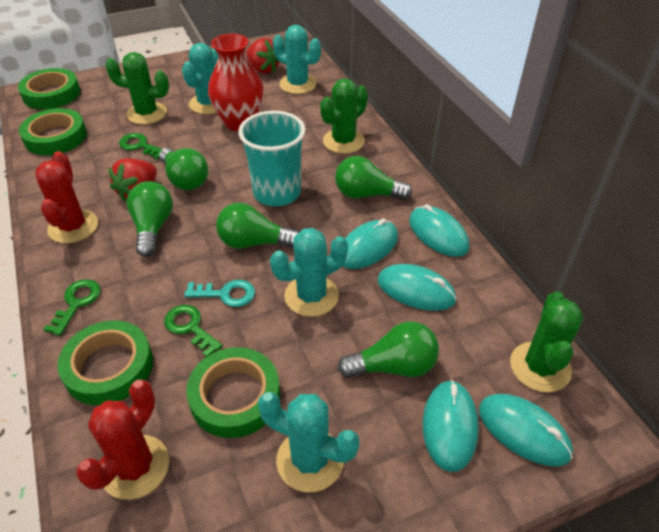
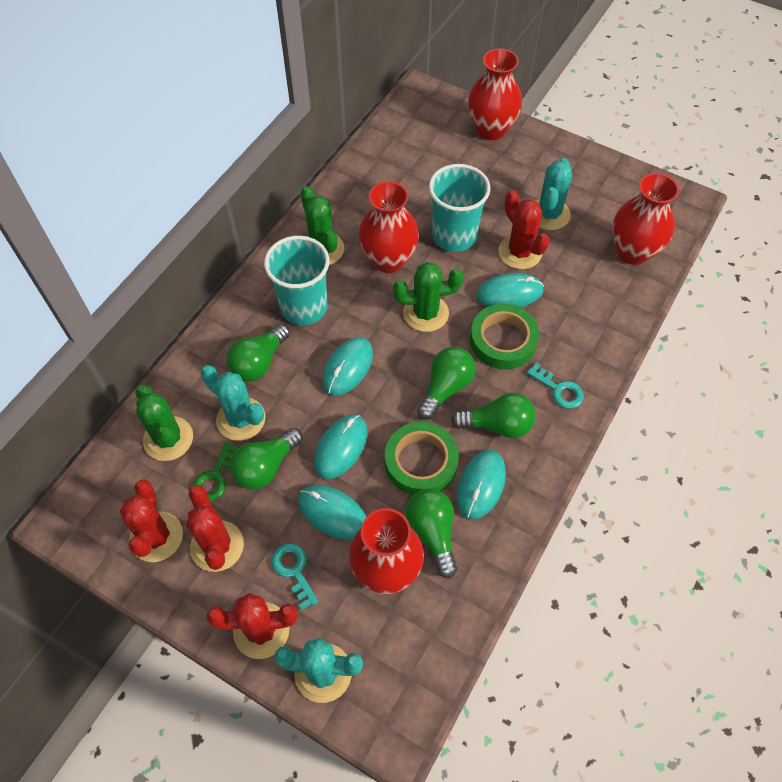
green key: [43,279,101,336] [119,133,162,160] [164,305,223,357] = 3 -> [193,442,239,501] = 1
green tape: [18,68,80,109] [19,108,87,155] [57,320,153,405] [186,347,280,438] = 4 -> [385,422,459,495] [470,304,539,369] = 2
red cactus: [35,151,98,244] [76,380,169,500] = 2 -> [120,479,183,562] [186,485,244,572] [206,593,297,659] [498,190,550,269] = 4
red strawberry: [108,158,157,202] [246,38,280,74] = 2 -> none = 0
red vase: [208,34,264,131] = 1 -> [349,508,424,594] [358,181,419,273] [468,48,522,141] [612,173,679,265] = 4
turquoise cactus: [182,43,219,114] [258,392,360,492] [270,228,348,317] [273,25,321,94] = 4 -> [200,365,266,441] [274,638,363,703] [535,158,572,230] = 3
turquoise cup: [238,111,306,206] = 1 -> [264,236,329,325] [429,164,491,252] = 2
turquoise key: [184,280,255,307] = 1 -> [271,543,319,610] [527,362,584,409] = 2

